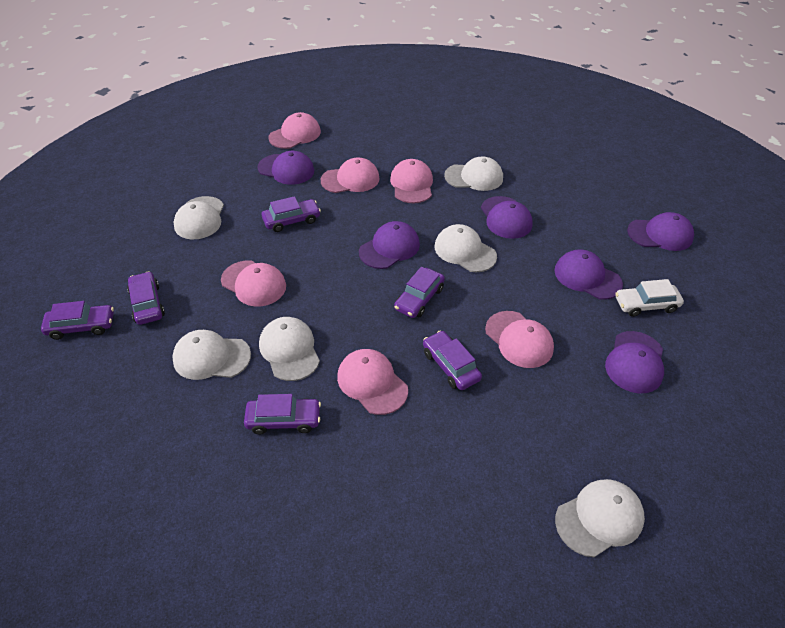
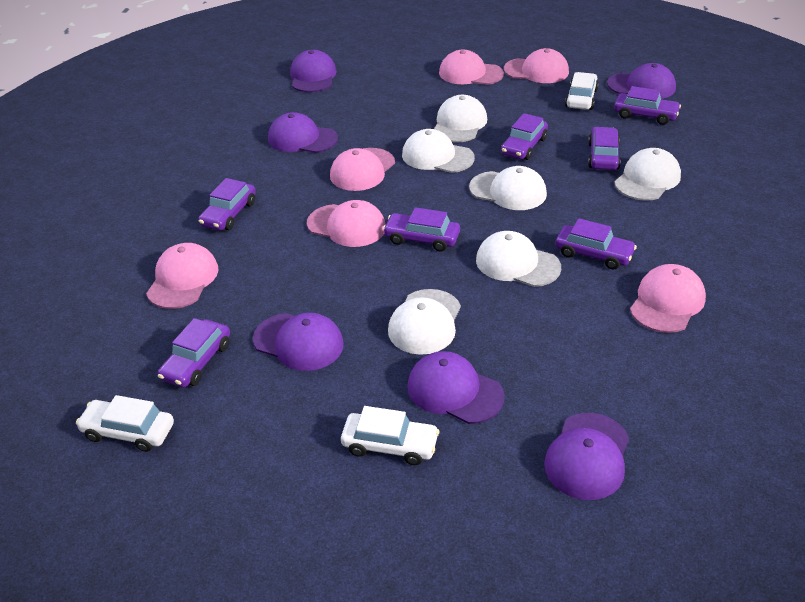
purple car: [41,301,114,340] [127,271,165,325] [244,394,321,434] [262,196,321,232] [394,267,445,318] [423,331,482,390] = 6 -> [158,318,230,388] [198,178,256,230] [383,207,460,251] [501,113,548,160] [555,218,637,270] [588,127,621,170] [614,86,681,125] = 7
white car: [615,279,684,317] = 1 -> [76,395,174,452] [341,406,439,465] [565,72,599,110] = 3

